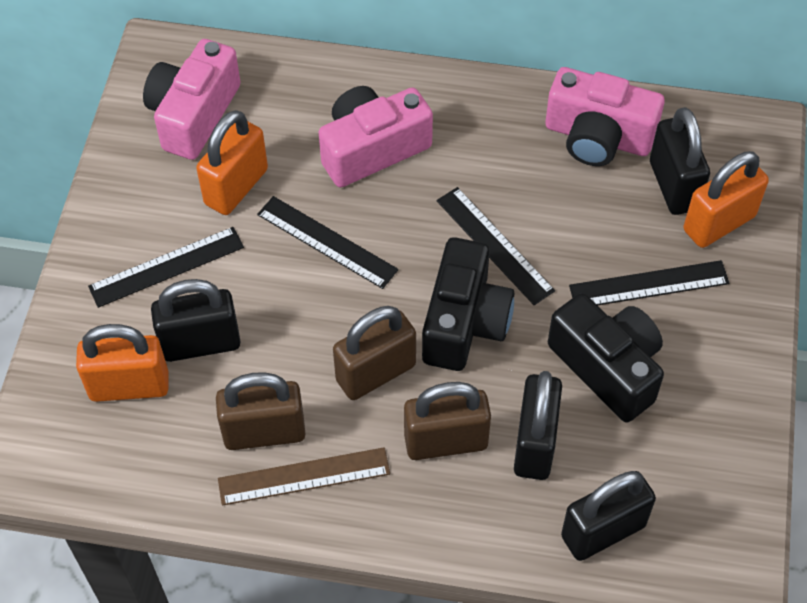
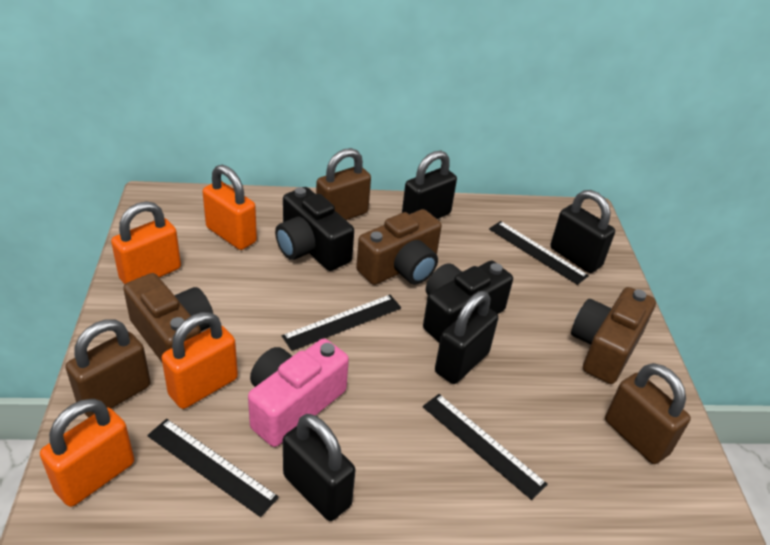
brown camera: none = 0 -> [123,273,213,362] [356,209,442,285] [571,287,656,384] = 3
brown ruler: [218,447,390,506] = 1 -> none = 0
orange padlock: [76,324,168,402] [196,110,268,215] [683,151,769,248] = 3 -> [40,399,134,507] [111,201,181,284] [162,312,238,409] [203,165,257,250] = 4
pink camera: [143,39,240,160] [319,86,433,187] [545,67,665,166] = 3 -> [248,339,349,447] = 1

